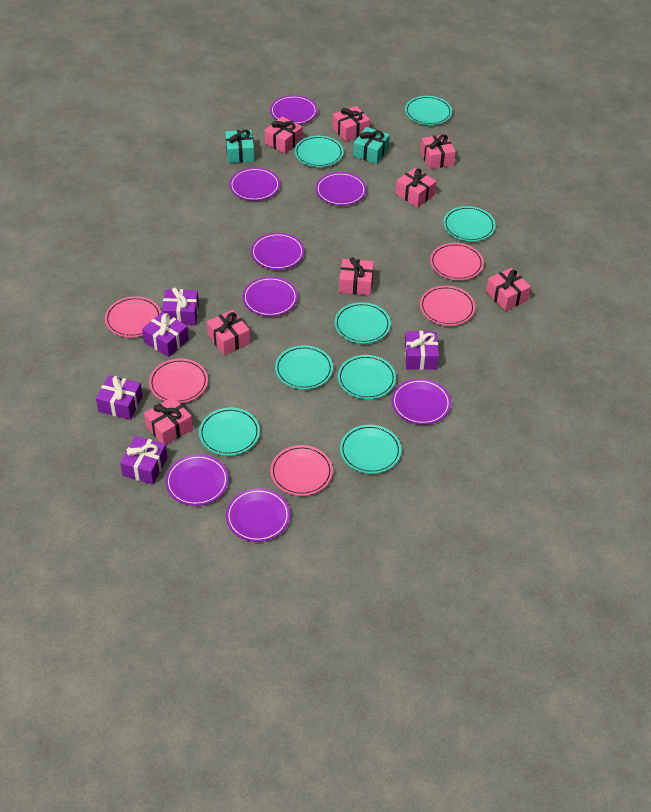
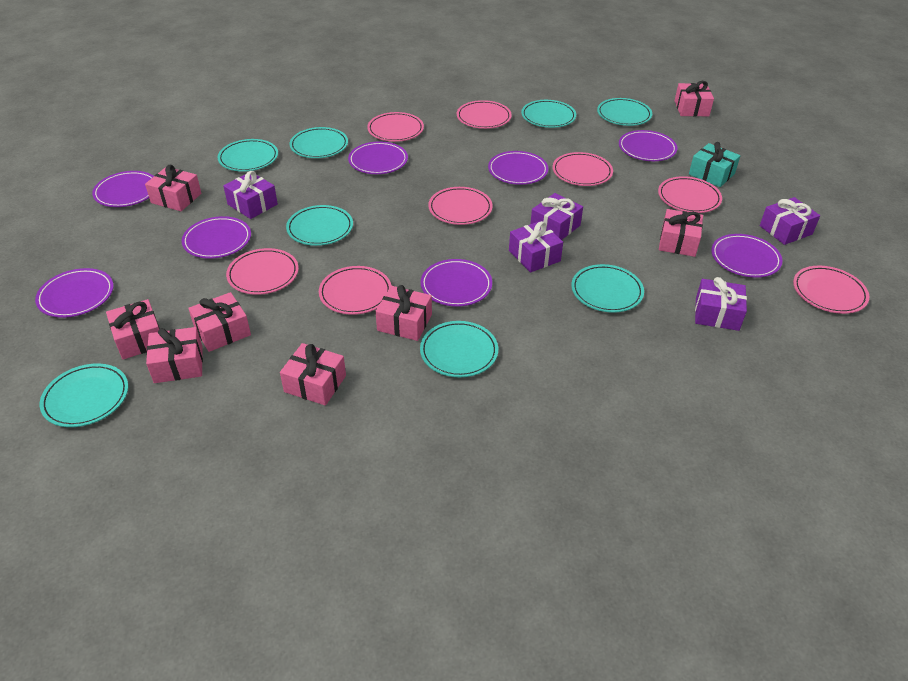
pink plate: [105,296,161,337] [149,359,208,403] [270,445,333,496] [420,286,475,326] [430,243,484,280] = 5 -> [226,248,299,295] [319,266,392,315] [367,112,424,142] [428,187,493,225] [457,100,512,129] [553,152,613,186] [658,176,722,213] [793,266,869,314] = 8
turquoise gift: [225,130,254,163] [353,127,390,164] = 2 -> [689,142,741,187] = 1

